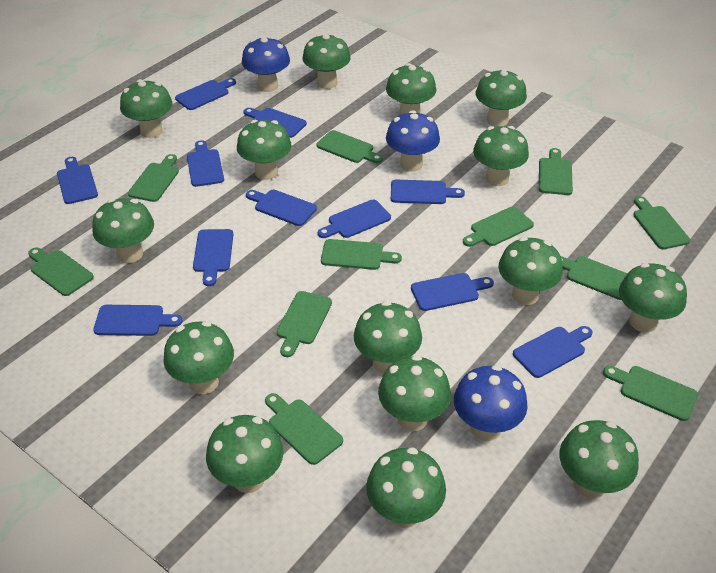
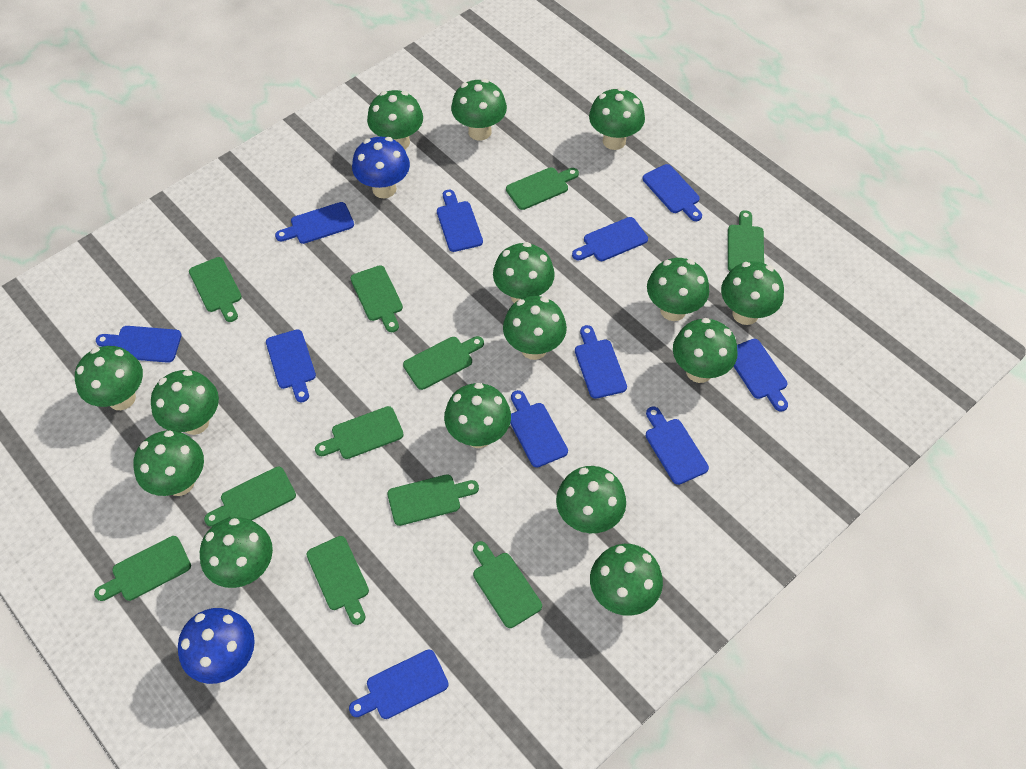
blue mushroom: [242,36,290,92] [386,110,440,172] [454,365,528,441] = 3 -> [178,608,255,684] [352,137,410,198] = 2

